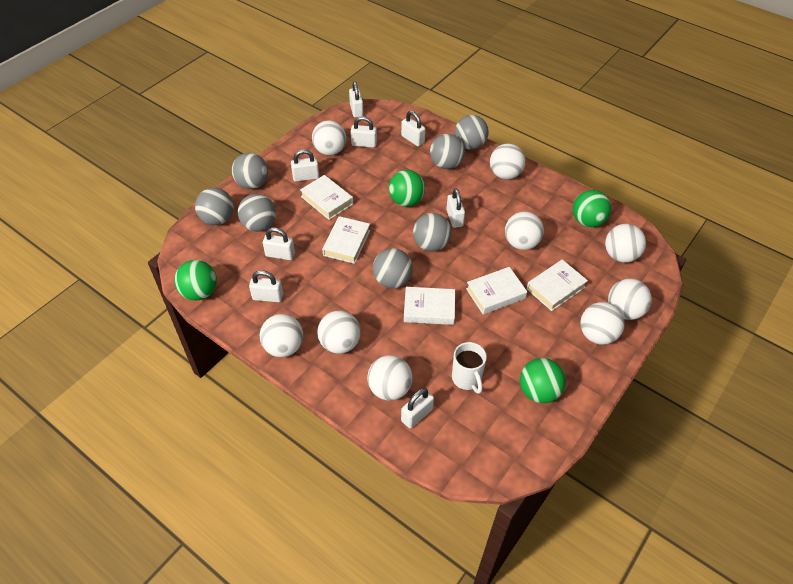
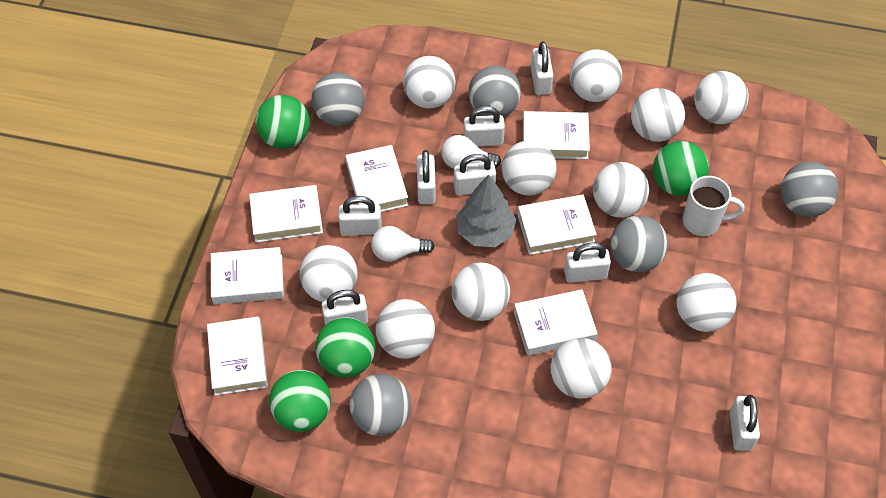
grey ball: [195,188,234,225] [232,153,268,189] [238,194,276,232] [373,248,413,288] [413,213,452,252] [430,134,465,169] [454,115,489,150] = 7 -> [312,73,365,126] [349,374,411,436] [468,66,521,117] [610,215,668,272] [781,162,839,217] = 5
grey tree: none = 0 -> [456,175,516,247] = 1
white ball: [260,314,303,357] [312,120,346,156] [317,311,361,354] [367,355,412,401] [490,144,525,179] [505,211,544,250] [580,302,625,345] [605,224,646,263] [608,279,652,320] = 9 -> [300,245,358,302] [375,299,435,359] [403,56,456,109] [452,263,510,321] [502,140,557,196] [551,338,612,399] [570,49,622,102] [593,162,649,217] [631,88,685,142] [676,273,737,332] [694,71,749,124] = 11
white book: [300,175,353,220] [322,216,370,264] [404,287,455,325] [466,267,527,315] [527,259,588,311] = 5 -> [207,316,268,396] [211,247,284,304] [249,185,323,243] [345,145,409,212] [514,289,598,356] [517,195,597,255] [523,111,590,159] = 7
white light bulb: none = 0 -> [371,226,435,262] [441,135,501,168] = 2

